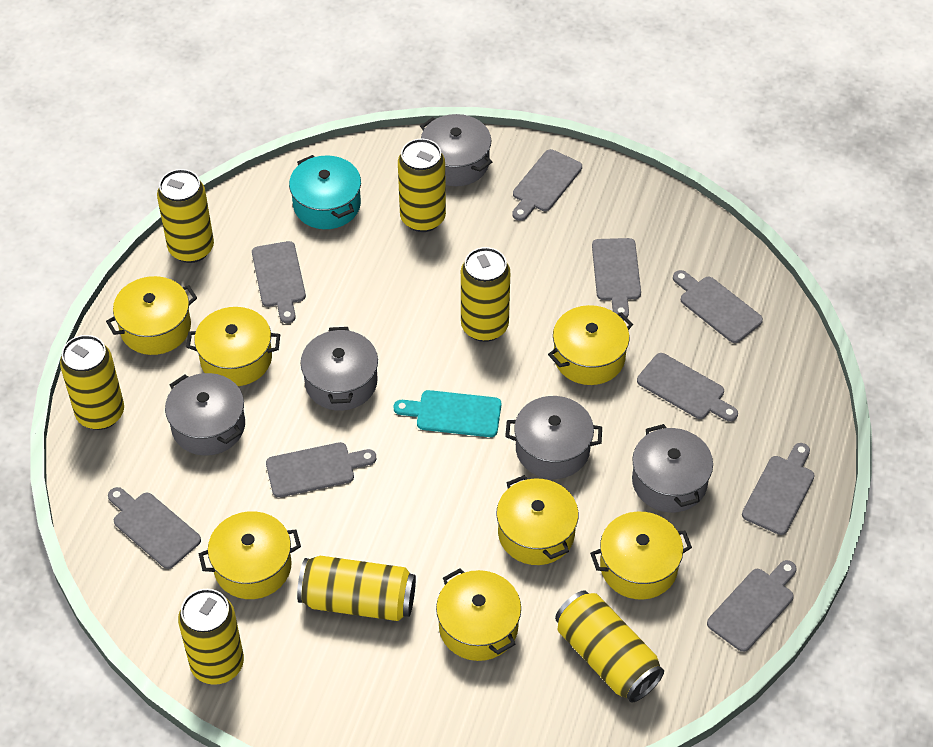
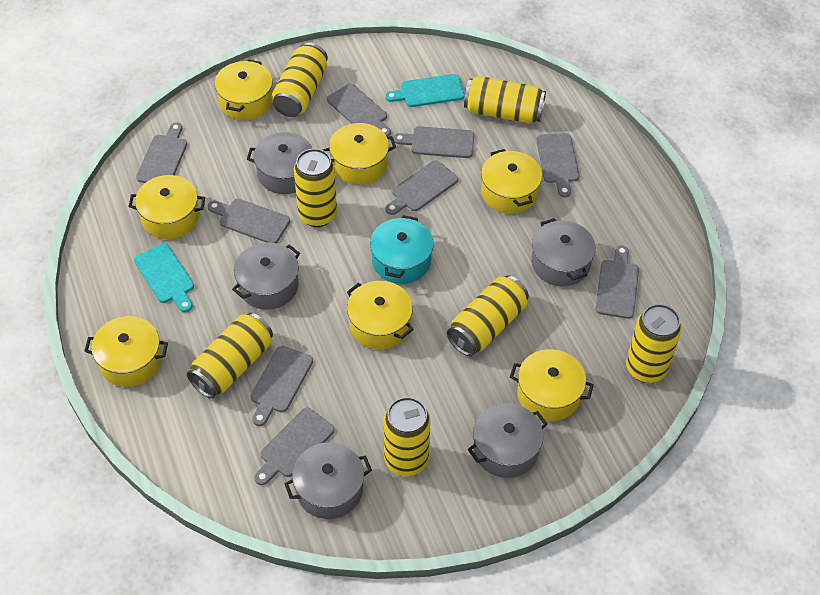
turquoise cutting board: [394,390,501,437] = 1 -> [134,243,194,312] [385,74,465,107] = 2

